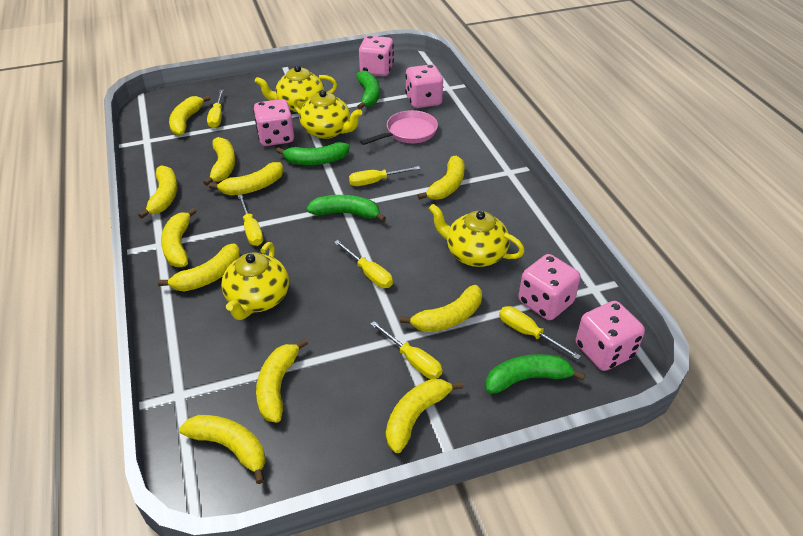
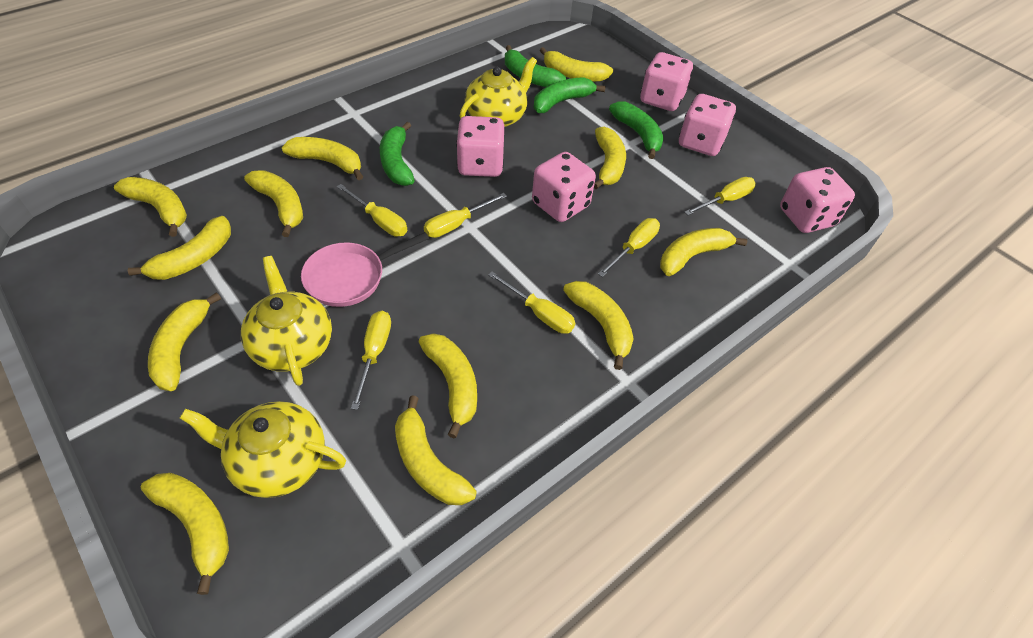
yellow banana: [138,165,178,218] [158,243,240,291] [161,208,197,267] [169,95,210,136] [179,415,265,484] [203,137,235,186] [209,162,283,195] [256,338,308,423] [386,379,463,453] [400,285,482,332] [417,156,465,200] = 11 -> [114,177,187,237] [128,216,231,280] [141,473,229,595] [148,292,221,391] [244,170,303,237] [282,137,363,180] [395,395,477,505] [419,333,477,439] [540,47,613,82] [563,281,634,370] [594,127,626,189] [660,228,747,276] = 12
yellow teapot: [221,242,289,320] [255,65,337,112] [293,90,362,139] [429,204,525,267] = 4 -> [180,401,346,498] [241,256,332,386] [460,57,537,127] = 3

